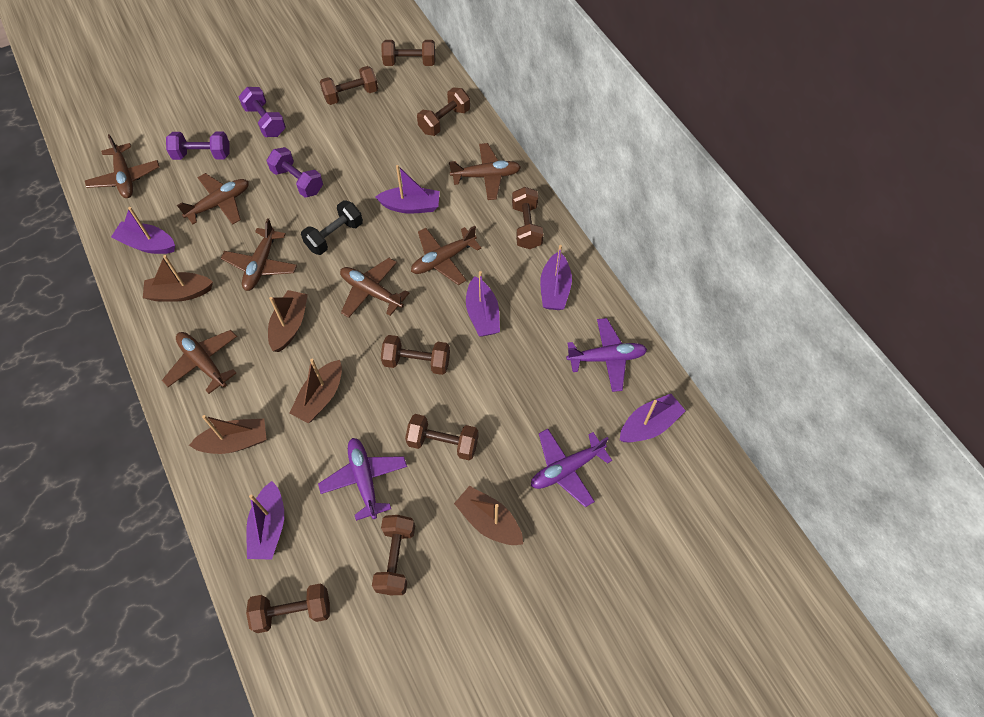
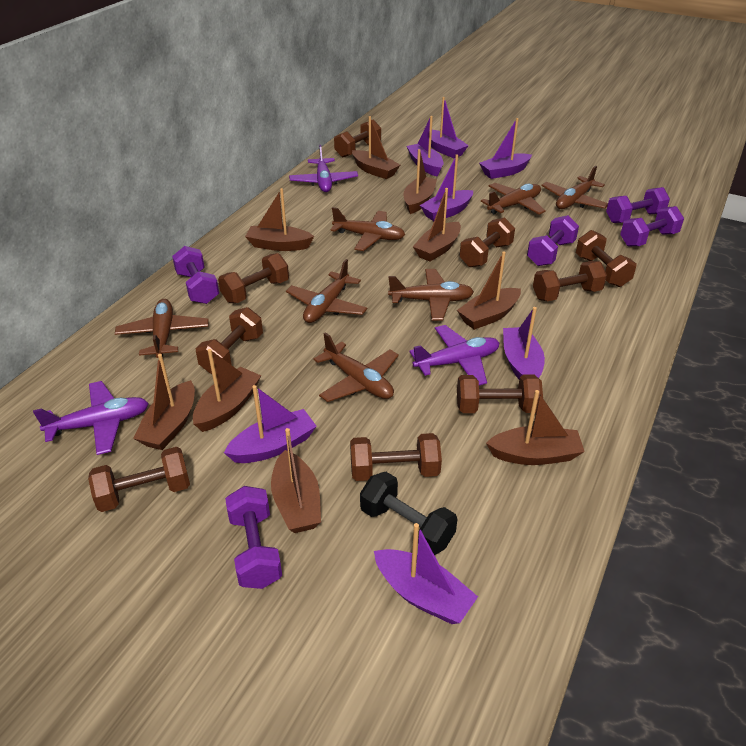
brown boat: [143,255,213,302] [189,415,267,454] [268,290,308,352] [289,359,342,423] [454,486,523,545] = 5 -> [133,354,195,450] [193,349,261,432] [245,188,314,251] [271,428,321,533] [352,116,400,179] [403,149,437,214] [413,188,461,261] [457,251,521,330] [486,390,585,465] = 9
brown dumbbell: [246,584,330,633] [320,66,378,105] [372,515,415,595] [381,335,450,375] [382,40,435,66] [405,414,479,460] [417,87,470,136] [512,187,543,249] = 8 -> [88,447,190,512] [196,307,263,374] [218,253,289,303] [334,120,381,157] [350,433,442,481] [457,375,543,413] [460,217,515,267] [533,261,607,301] [576,230,637,287] = 9
purple boat: [111,207,175,254] [246,481,284,560] [375,165,440,213] [466,271,500,337] [540,245,572,310] [620,394,686,442] = 6 -> [224,385,317,463] [374,523,478,624] [407,116,443,177] [420,154,473,221] [431,97,469,158] [479,118,532,179] [503,307,545,379] = 7
purple dumbbell: [166,131,230,160] [239,87,286,137] [267,147,323,198] = 3 -> [172,246,219,304] [225,486,282,589] [527,215,579,266] [606,187,670,223] [620,206,684,247] = 5

